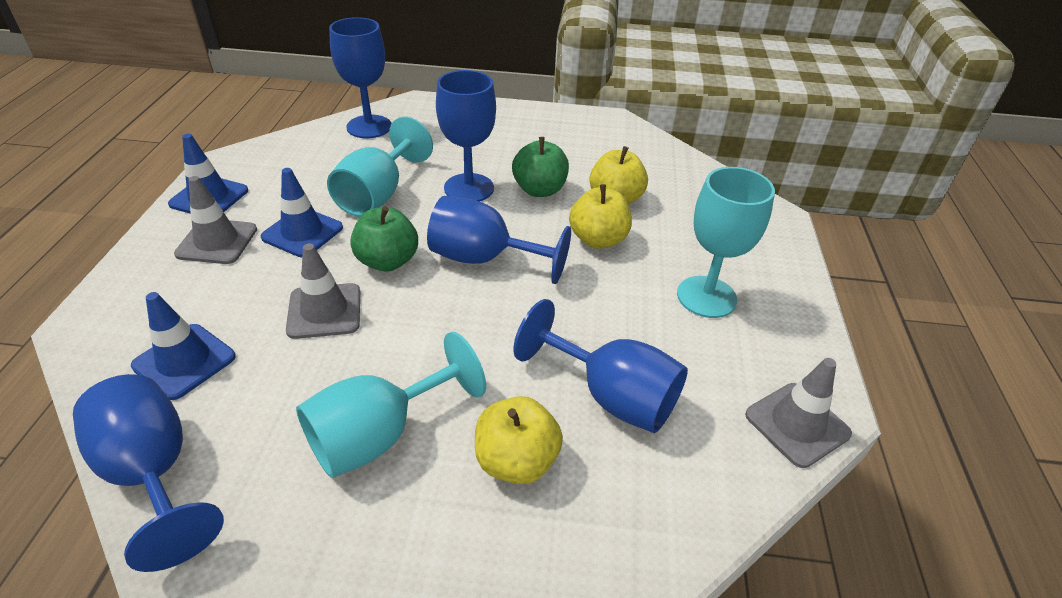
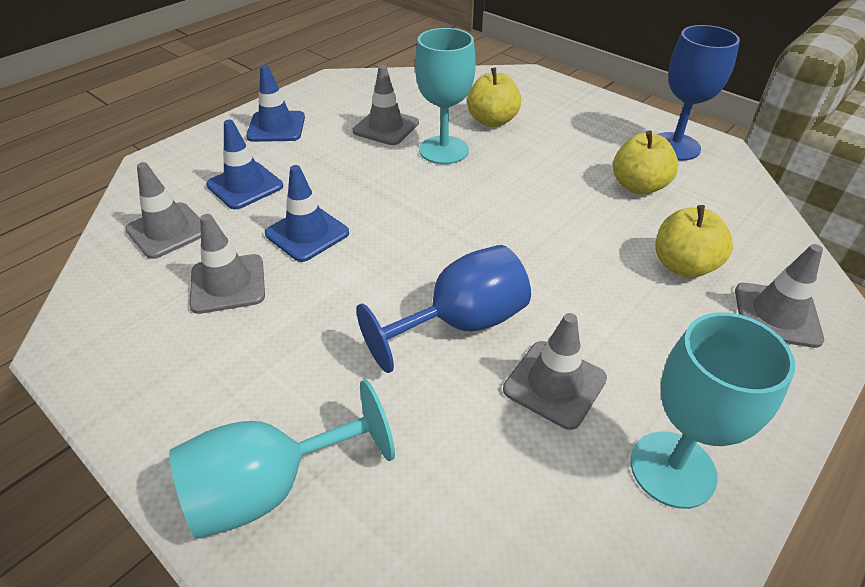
blue goblet: [73,374,224,572] [329,17,391,138] [427,196,571,284] [436,70,496,202] [513,299,688,433] = 5 -> [356,245,531,373] [656,25,740,161] = 2
green apple: [350,206,418,272] [512,137,569,197] = 2 -> none = 0
grey traffic cone: [174,176,257,264] [286,243,360,339] [745,358,852,468] = 3 -> [125,162,201,259] [190,214,265,314] [353,65,419,145] [503,313,607,430] [735,244,824,348] = 5

